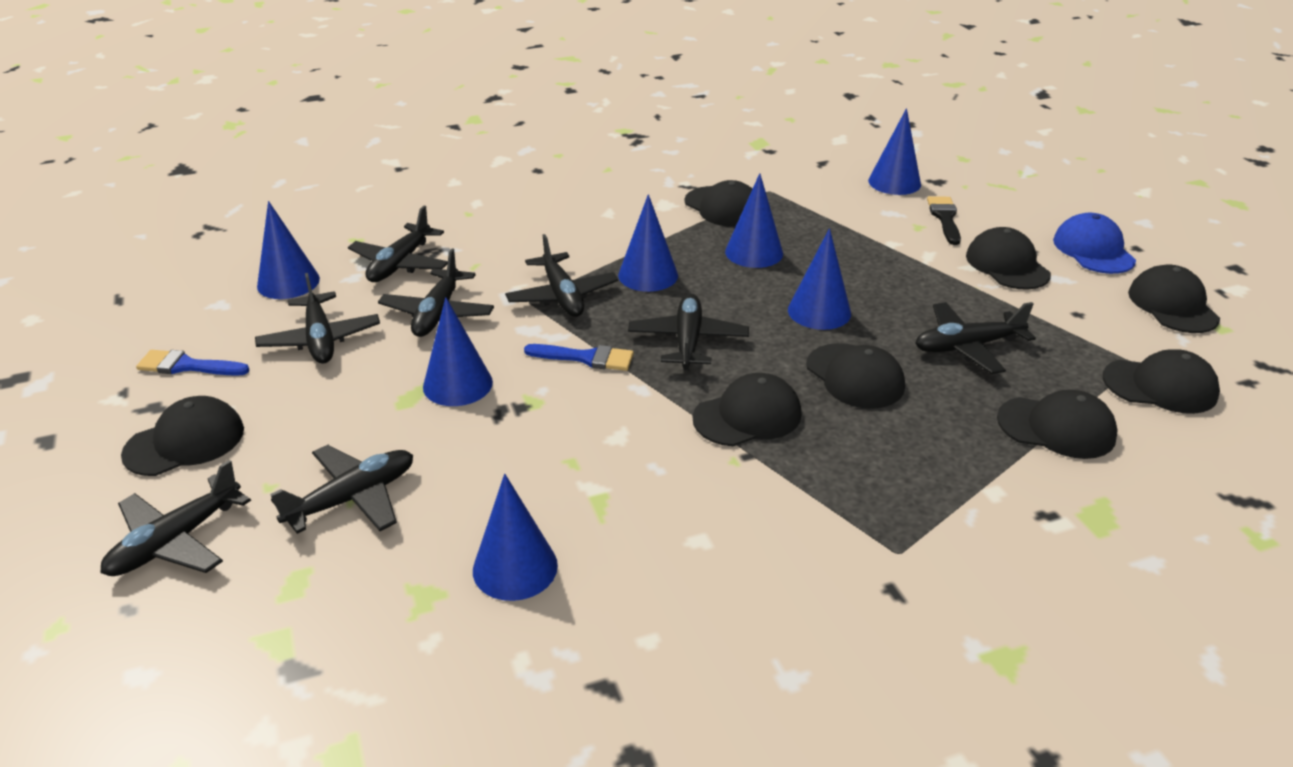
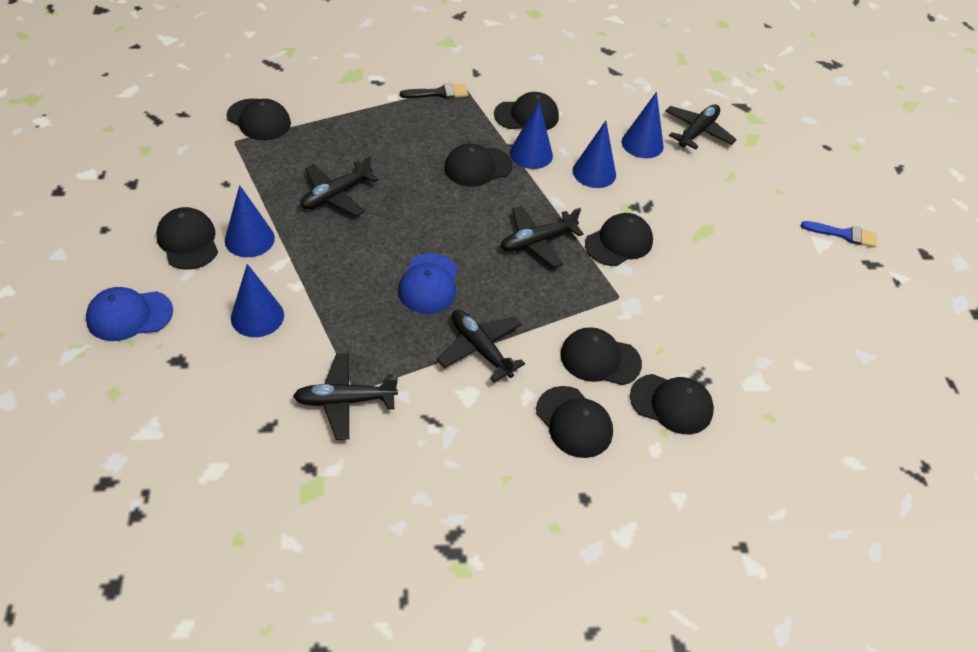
black plane: [100,460,251,576] [255,273,380,363] [270,445,413,534] [348,206,448,282] [378,248,494,337] [505,234,618,317] [628,294,749,370] [915,302,1036,374] = 8 -> [293,353,398,440] [300,155,379,216] [437,310,525,382] [501,206,584,268] [665,105,737,150] = 5
blue brush: [136,350,250,376] [524,344,634,371] = 2 -> [801,221,877,248] = 1
blue cap: [1053,213,1136,274] = 1 -> [86,287,173,341] [398,253,458,314] = 2
blue cone: [257,201,320,299] [423,297,493,406] [473,474,558,601] [618,194,678,292] [725,173,783,268] [788,228,851,330] [868,108,921,195] = 7 -> [225,185,275,257] [231,264,284,337] [510,102,553,169] [573,121,616,188] [622,92,664,158] = 5

